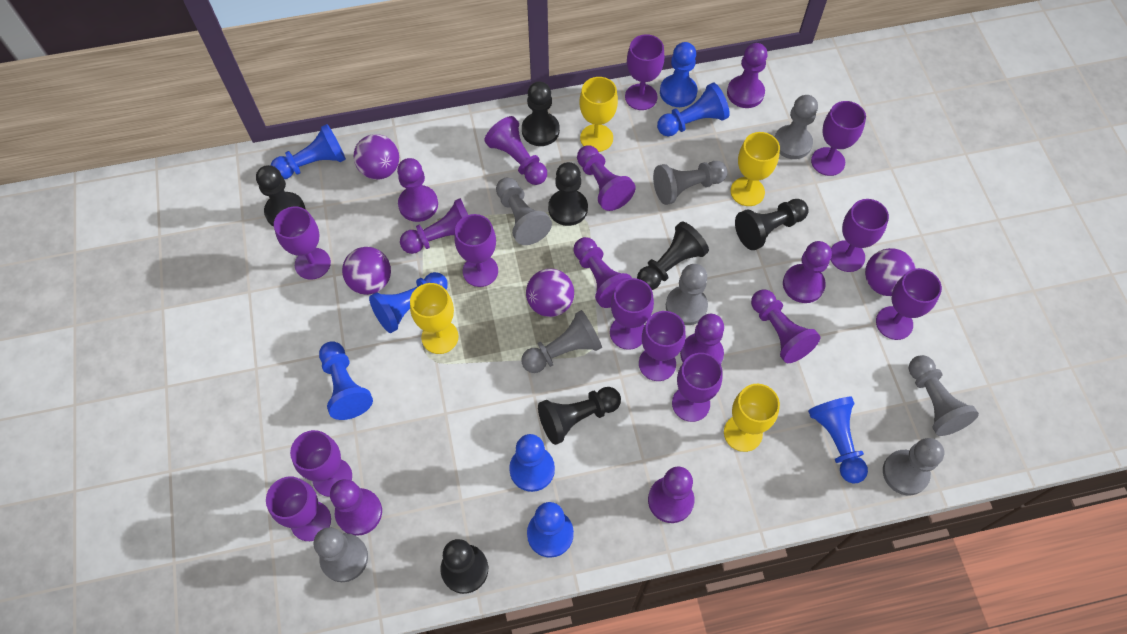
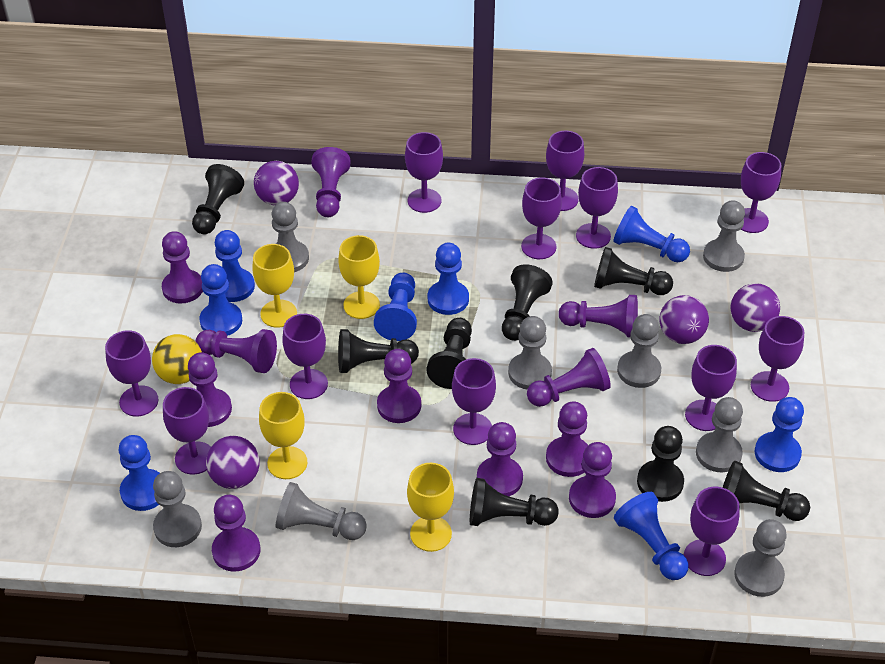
black pawn: [256,165,305,227] [440,539,488,594] [522,81,560,146] [538,387,621,445] [548,162,588,226] [637,222,709,290] [735,199,809,250] = 7 -> [192,164,244,235] [338,329,419,373] [427,318,472,389] [470,478,559,526] [502,264,553,341] [594,247,673,295] [637,426,684,502] [723,460,810,521] = 8
purple goblet: [266,477,331,541] [274,206,331,280] [290,430,352,497] [454,214,498,287] [610,278,654,350] [625,34,664,110] [639,311,686,381] [672,353,723,422] [811,101,866,176] [830,199,889,272] [876,268,942,340] = 11 -> [105,330,158,416] [163,387,211,475] [282,314,328,399] [405,132,443,213] [452,358,496,445] [521,178,562,259] [546,131,584,211] [576,167,618,249] [684,487,740,576] [685,345,737,431] [741,152,781,233] [751,316,804,402] = 12
yellow ball: none = 0 -> [152,334,202,384] = 1

